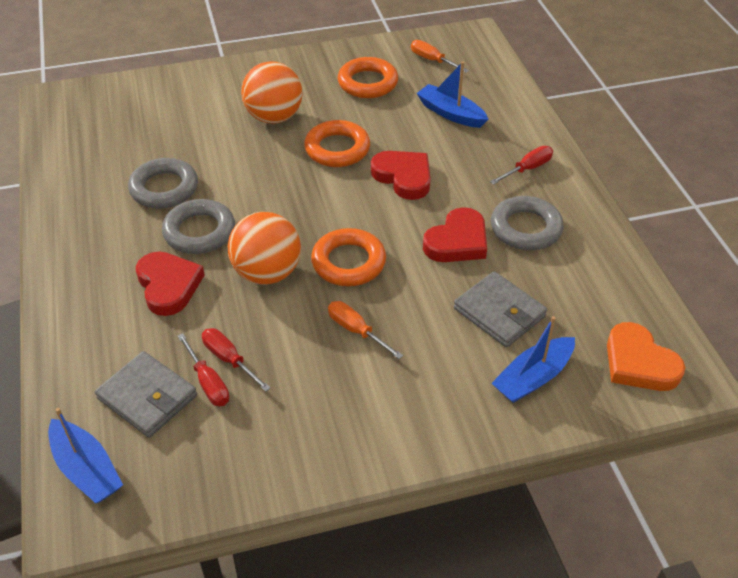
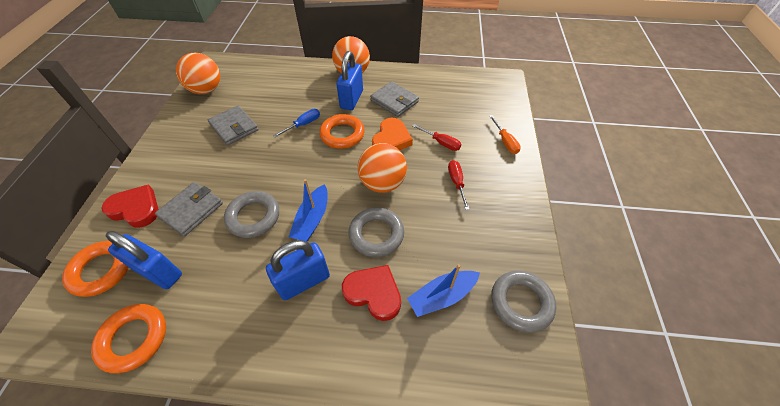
blue boat: [48,408,123,503] [416,61,488,128] [492,316,575,403] = 3 -> [289,179,328,242] [407,264,480,317] = 2
blue padlock: none = 0 -> [106,231,182,289] [266,240,330,300] [336,51,363,110] = 3
blue screwdriver: none = 0 -> [273,109,320,138] = 1
grey wallet: [95,351,197,438] [454,271,547,348] = 2 -> [155,182,223,236] [208,106,259,146] [370,81,419,117] = 3
orange ball: [227,212,301,285] [241,61,303,124] = 2 -> [176,53,220,94] [332,36,370,73] [358,143,407,193] = 3
orange screwdriver: [328,301,403,359] [411,40,469,73] = 2 -> [489,115,521,154] = 1
red heart: [136,251,205,316] [371,151,431,200] [423,207,487,262] = 3 -> [101,184,159,228] [342,265,401,321] = 2
red screwdriver: [178,333,229,406] [202,328,271,392] [490,146,553,185] = 3 -> [412,124,461,151] [448,160,470,210] = 2

